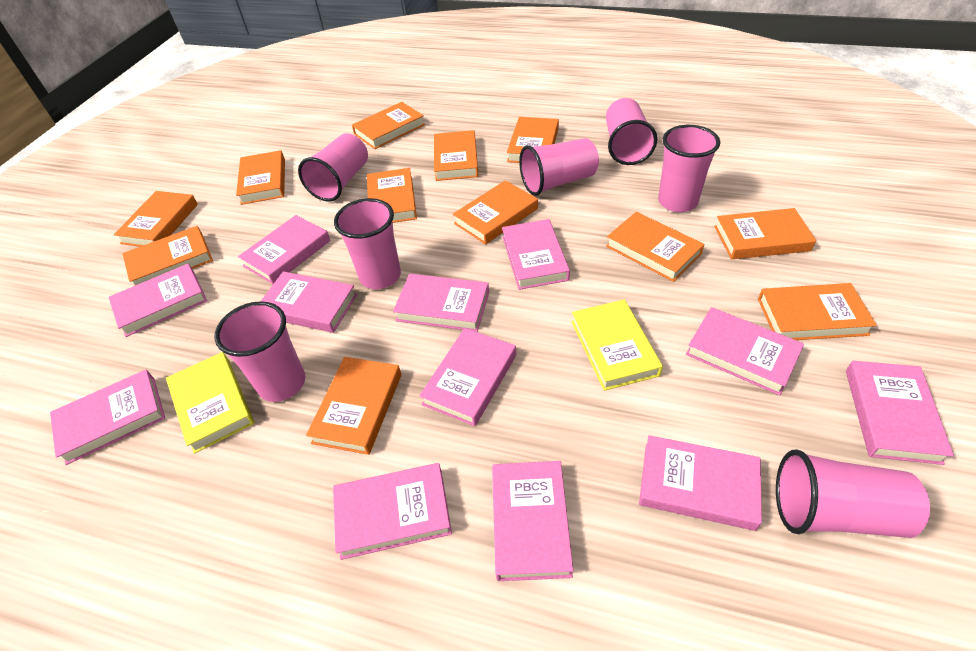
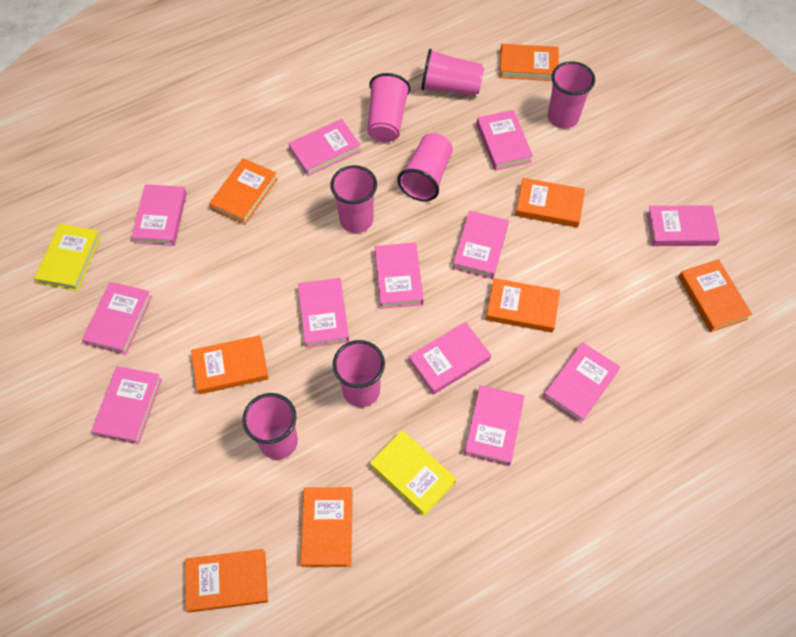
orange book: [114,191,198,247] [122,226,213,286] [236,150,285,205] [306,357,401,455] [352,102,425,149] [367,168,417,223] [434,130,479,181] [453,180,538,245] [507,117,559,163] [606,212,705,282] [714,208,816,259] [758,283,877,340] = 12 -> [185,549,268,613] [191,335,269,394] [209,158,278,225] [300,487,353,567] [486,278,560,332] [500,44,559,81] [515,178,585,228] [678,259,752,332] = 8

